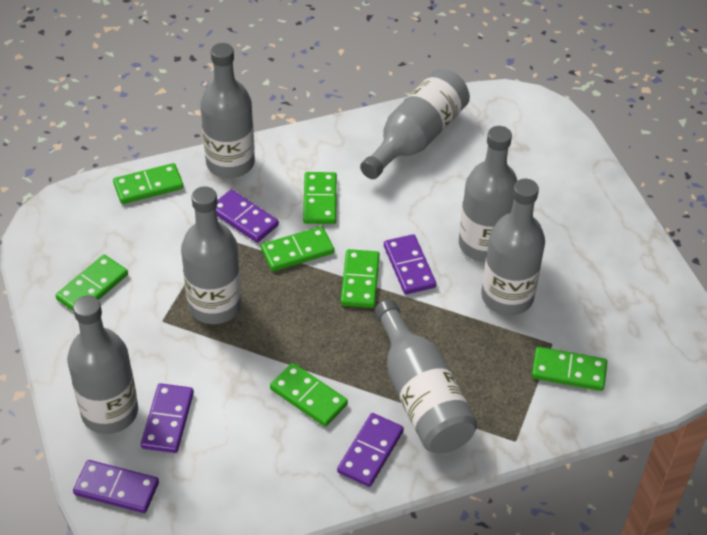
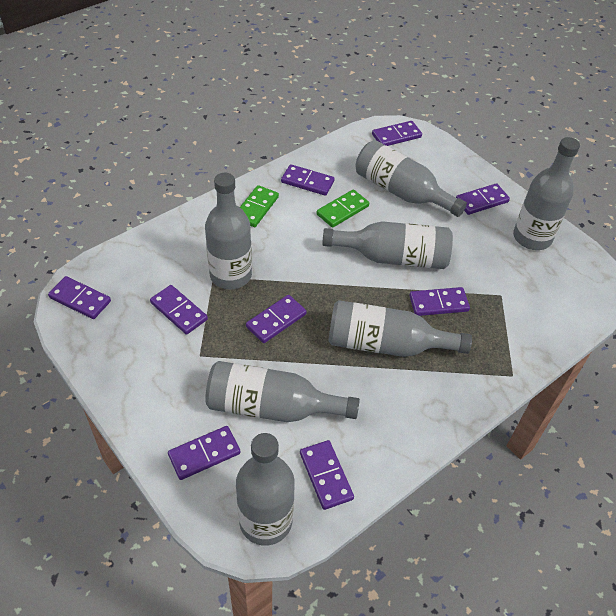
green domino: [56,255,128,312] [113,163,184,204] [261,226,334,271] [270,363,348,427] [303,172,337,224] [341,249,380,308] [532,347,607,391] = 7 -> [240,185,279,227] [316,189,369,228] = 2
purple domino: [73,460,159,513] [141,383,194,453] [216,190,279,243] [337,413,404,487] [384,234,436,294] = 5 -> [48,276,111,319] [150,285,208,335] [168,426,241,480] [246,295,307,343] [281,164,335,196] [300,440,354,510] [372,121,422,146] [409,287,470,316] [456,183,510,215] = 9

